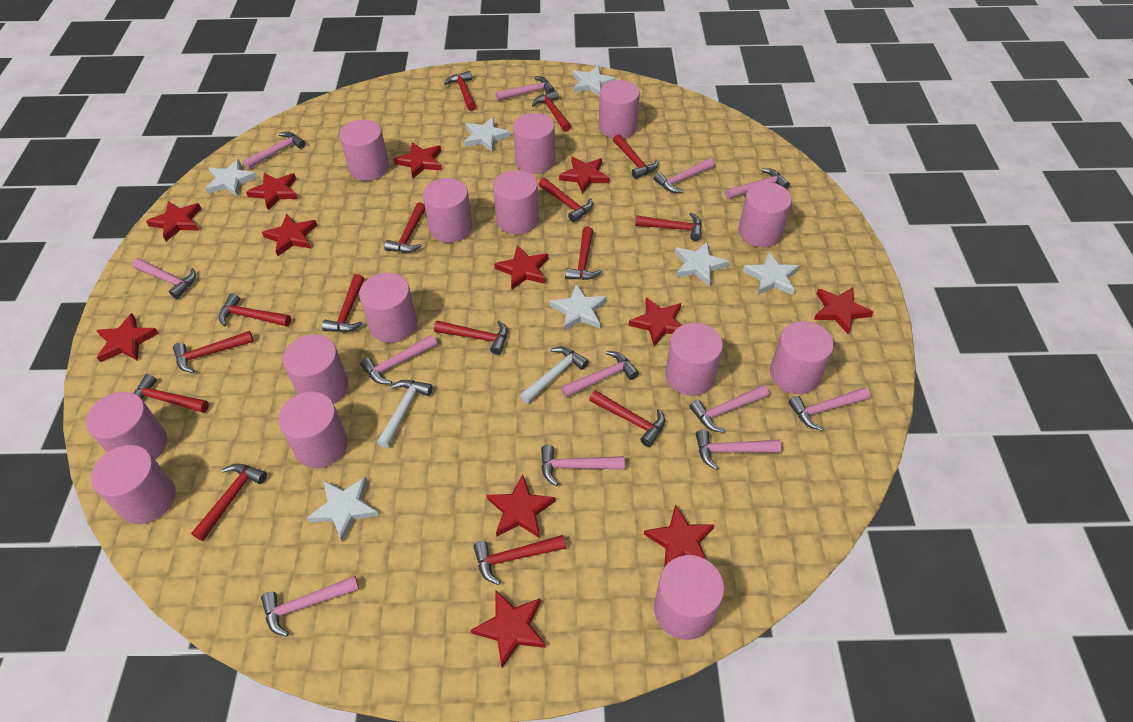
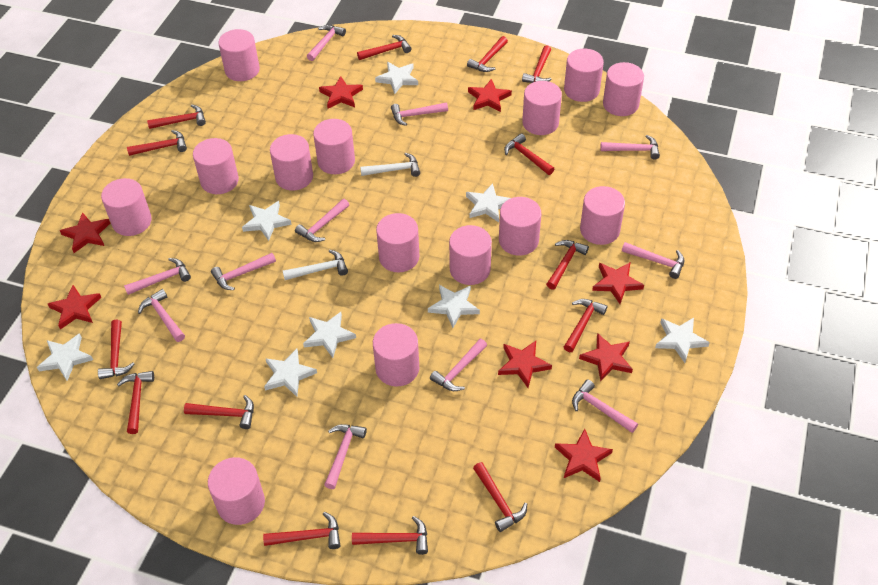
pink hammer: [132,258,196,299] [243,132,306,169] [261,576,359,637] [360,335,437,384] [496,76,555,101] [541,445,625,486] [561,351,639,398] [654,158,714,193] [689,385,769,432] [696,430,782,470] [725,168,790,199] [788,387,870,430] = 12 -> [124,258,191,295] [138,289,185,342] [211,253,276,290] [295,199,349,242] [307,25,346,61] [324,424,367,489] [391,102,448,126] [430,339,487,391] [572,380,638,433] [600,135,660,160] [622,242,684,279] = 11
red hammer: [134,374,209,413] [173,331,254,373] [191,464,267,541] [219,293,291,327] [322,274,364,332] [384,202,425,253] [434,320,507,355] [444,71,476,111] [473,535,566,585] [532,90,571,132] [538,178,593,222] [565,226,602,280] [589,390,665,447] [613,134,659,179] [635,212,702,241] = 15 -> [98,320,135,379] [117,371,154,434] [127,130,187,156] [147,104,206,129] [184,395,254,429] [263,512,341,549] [352,516,428,555] [357,35,412,60] [467,36,508,72] [473,462,527,532] [504,133,554,175] [522,45,552,83] [546,240,589,290] [564,299,607,352] = 14
red star: [96,313,159,362] [146,201,201,241] [246,173,298,210] [262,214,317,256] [394,142,442,178] [471,591,546,668] [487,474,555,538] [494,245,548,290] [559,157,609,194] [629,297,682,346] [644,505,715,567] [814,287,873,334] = 12 -> [48,285,101,329] [60,212,110,253] [319,76,363,109] [468,79,512,112] [498,341,552,388] [555,429,613,482] [579,333,633,381] [592,262,644,304] = 8
white star: [205,159,258,197] [307,477,379,542] [464,117,511,152] [550,284,607,331] [573,66,616,96] [675,241,729,286] [743,252,800,295] = 7 -> [37,333,93,381] [242,201,292,241] [264,349,317,397] [303,312,356,358] [375,62,418,94] [428,285,480,328] [466,183,511,222] [655,318,710,363] = 8

